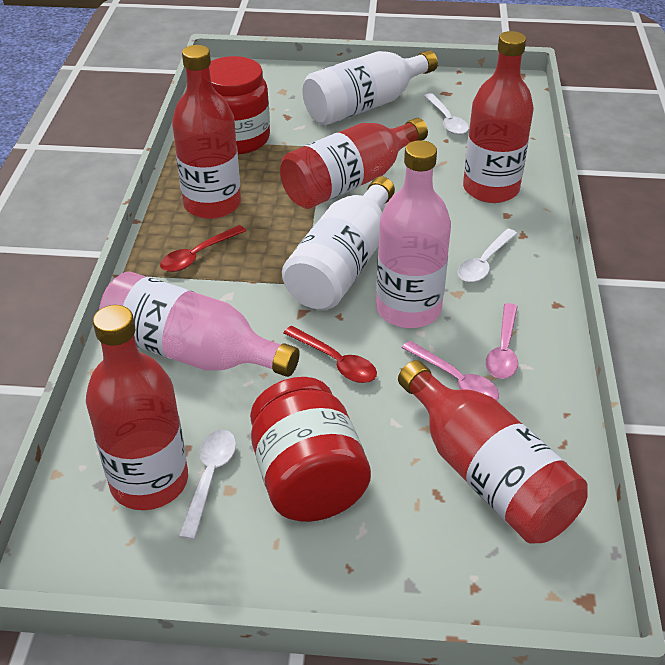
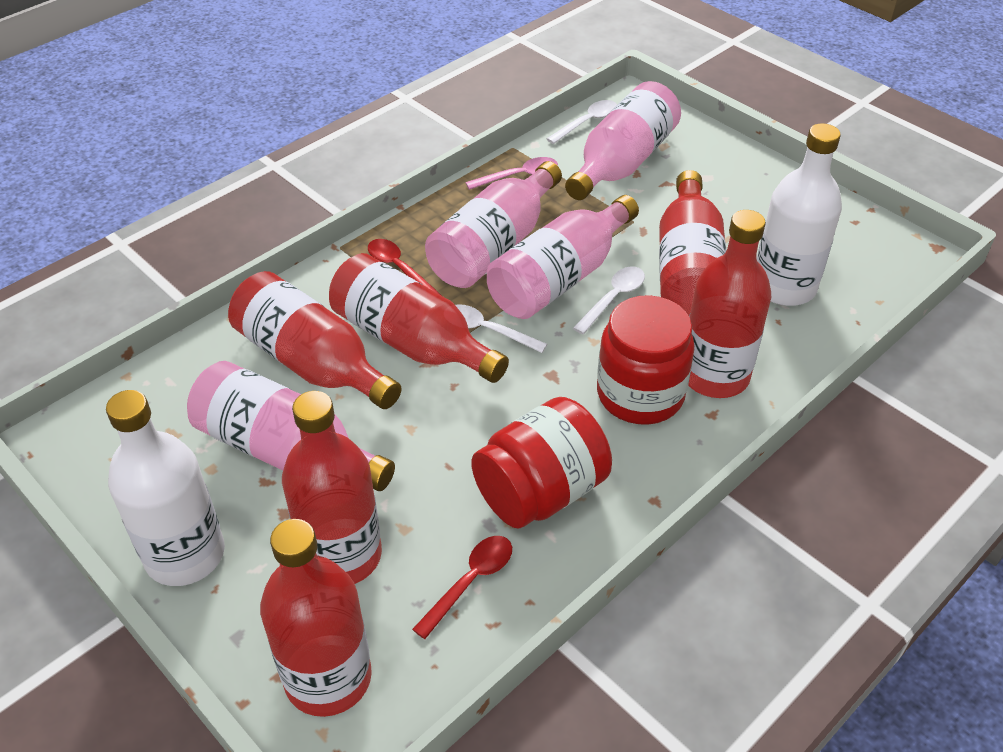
pink bottle: [99,272,300,377] [376,140,451,328] = 2 -> [187,361,395,491] [425,161,562,288] [487,195,639,319] [565,81,681,200] = 4
pink spoon: [402,341,499,401] [486,303,518,379] = 2 -> [465,157,558,190] = 1
red bottle: [86,305,188,510] [172,45,241,219] [280,118,428,209] [398,360,588,544] [463,31,534,203] = 5 -> [228,271,402,409] [260,519,372,717] [282,391,382,584] [329,253,509,383] [659,170,726,316] [688,210,771,398] = 6

